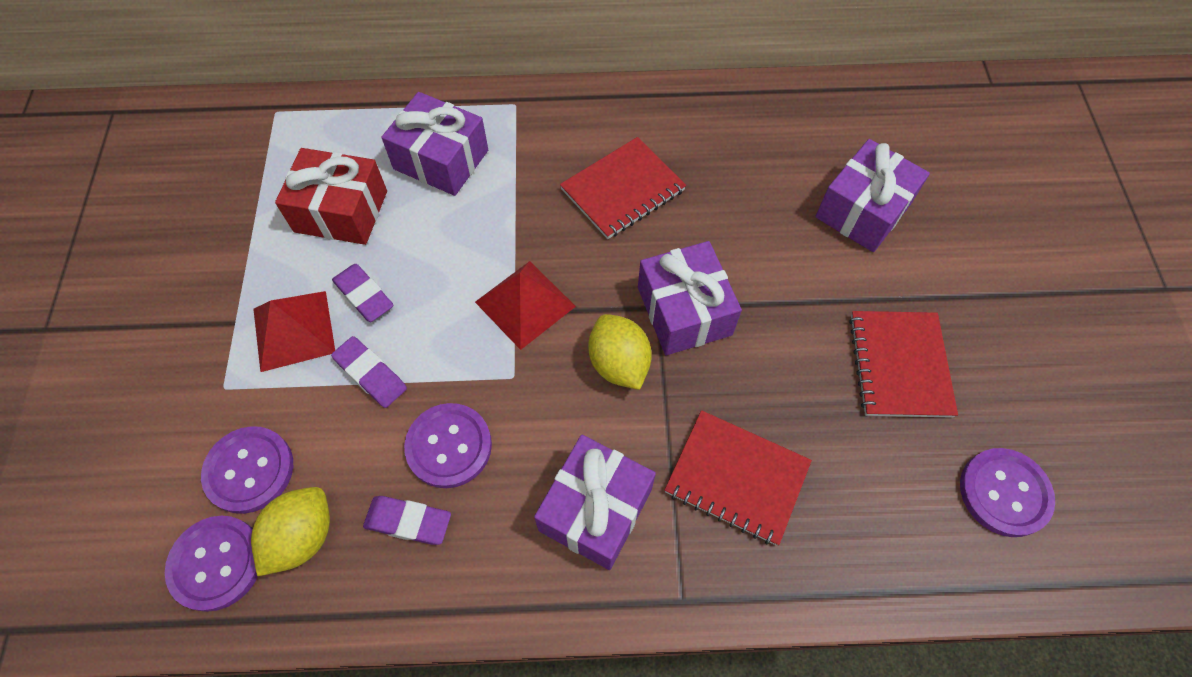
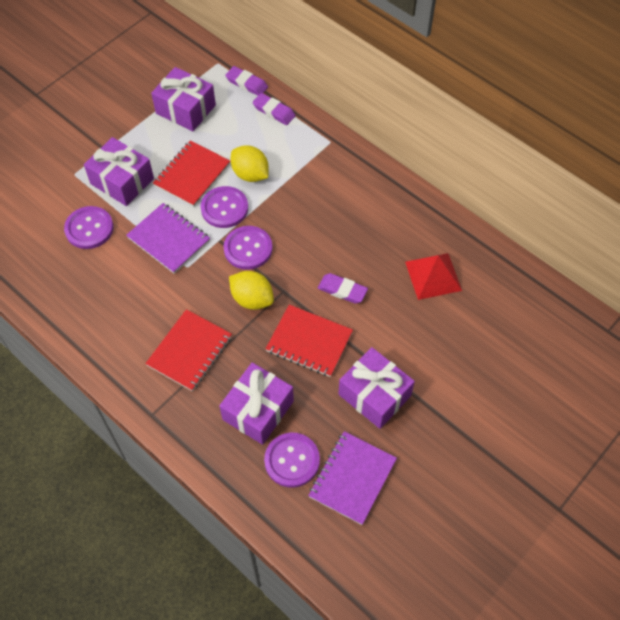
purple notebook: none = 0 -> [126,203,210,274] [308,431,397,525] = 2
red gift: [275,148,387,245] = 1 -> none = 0
red pyramid: [253,291,335,372] [475,261,576,350] = 2 -> [405,253,462,300] = 1

